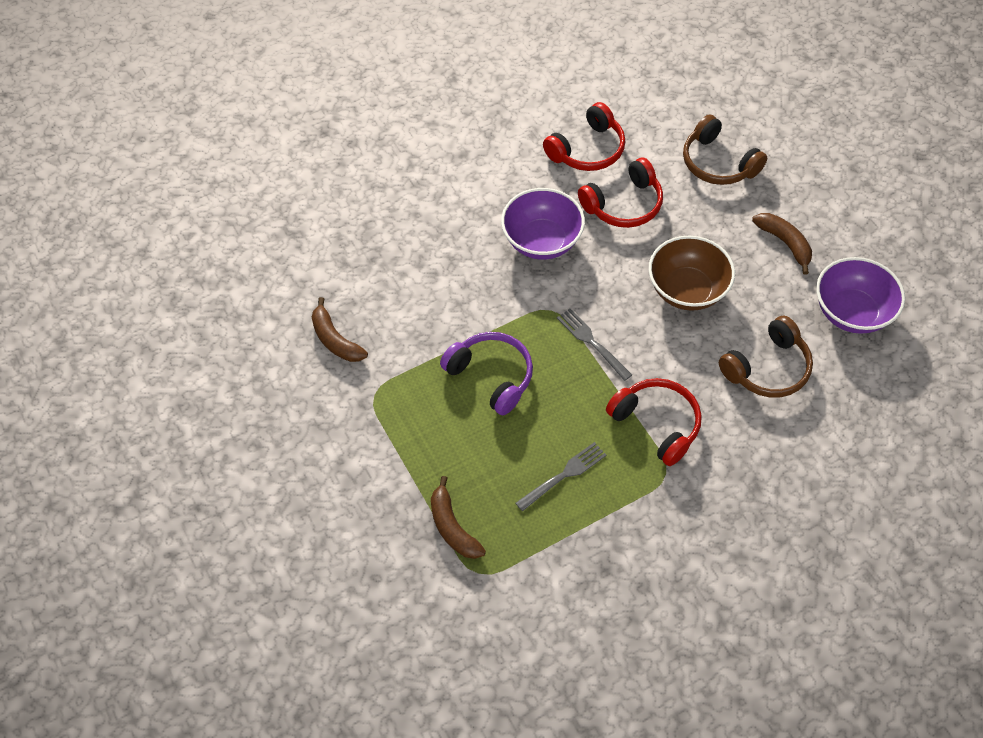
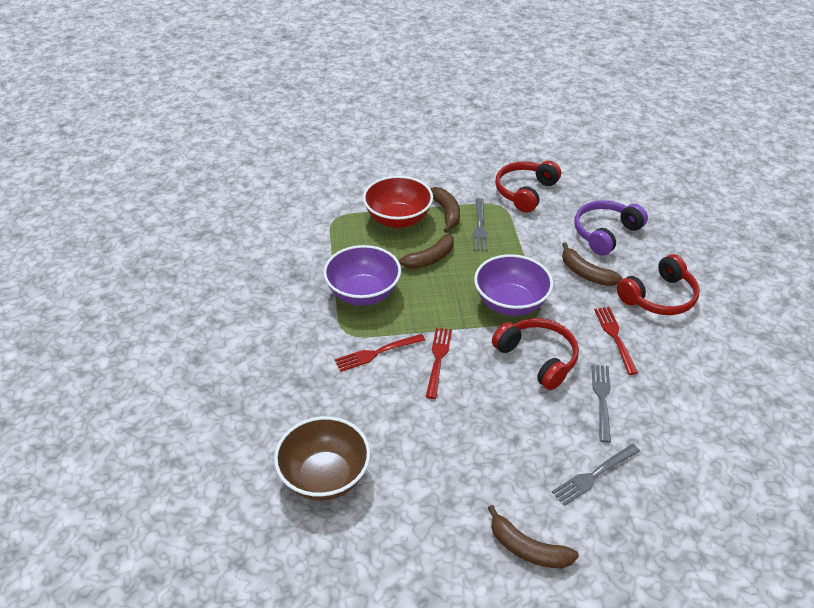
brown banana: [312,297,368,362] [431,476,486,559] [752,213,812,275] = 3 -> [398,234,454,269] [430,187,460,233] [488,505,579,568] [562,243,623,286] = 4
brown headphones: [683,115,767,185] [719,316,813,397] = 2 -> none = 0
grey fork: [516,442,606,511] [557,309,632,381] = 2 -> [473,198,488,251] [552,444,640,506] [591,364,611,443] = 3
red bowl: none = 0 -> [363,176,433,228] = 1
red fork: none = 0 -> [335,334,425,372] [426,328,452,399] [594,307,638,375] = 3

